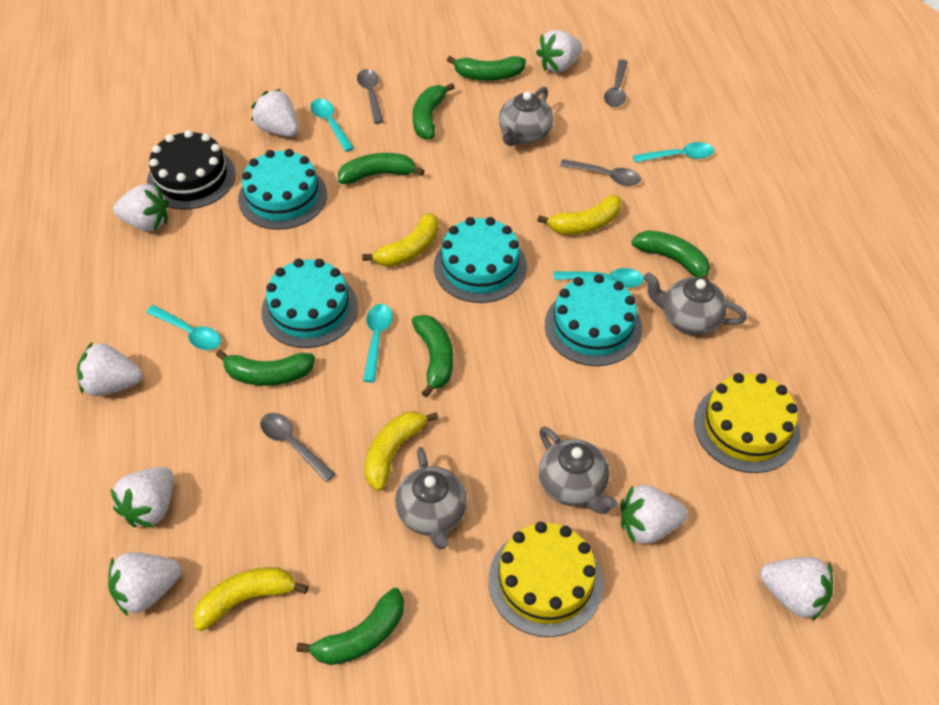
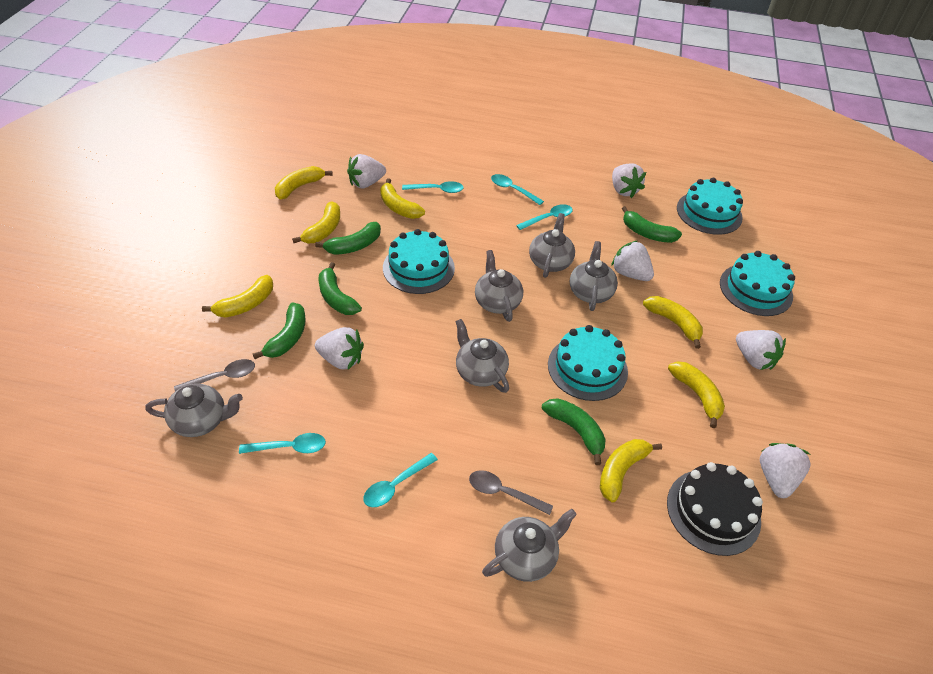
green banana: [216,350,315,386] [296,588,404,665] [338,153,424,184] [412,315,453,398] [413,83,455,140] [447,56,526,81] [631,230,710,280] = 7 -> [253,302,306,359] [315,222,381,255] [318,262,362,315] [542,398,606,465] [622,206,682,243] = 5
grey spoon: [260,413,335,482] [357,69,384,124] [560,159,641,186] [604,59,628,107] = 4 -> [174,359,255,391] [469,470,553,515] = 2
grey teapot: [395,447,467,550] [499,86,553,146] [539,426,618,514] [643,272,747,335] = 4 -> [145,384,243,437] [455,319,509,393] [475,250,523,322] [482,508,577,582] [529,213,575,278] [570,241,618,311] = 6
white strawberry: [77,342,143,396] [108,552,182,616] [110,467,174,528] [113,184,169,231] [251,89,299,137] [536,30,582,73] [621,485,688,544] [760,557,833,621] = 8 -> [315,327,364,370] [347,154,386,188] [611,241,654,281] [612,164,646,198] [736,330,786,370] [760,443,811,498] = 6
yellow banana: [193,567,308,631] [362,213,439,267] [365,411,438,491] [537,194,622,235] = 4 -> [202,275,273,318] [275,166,332,199] [292,201,340,243] [380,178,425,219] [600,439,662,503] [643,296,703,349] [668,361,725,428] = 7
yellow cake: [488,522,604,637] [694,373,800,473] = 2 -> none = 0

